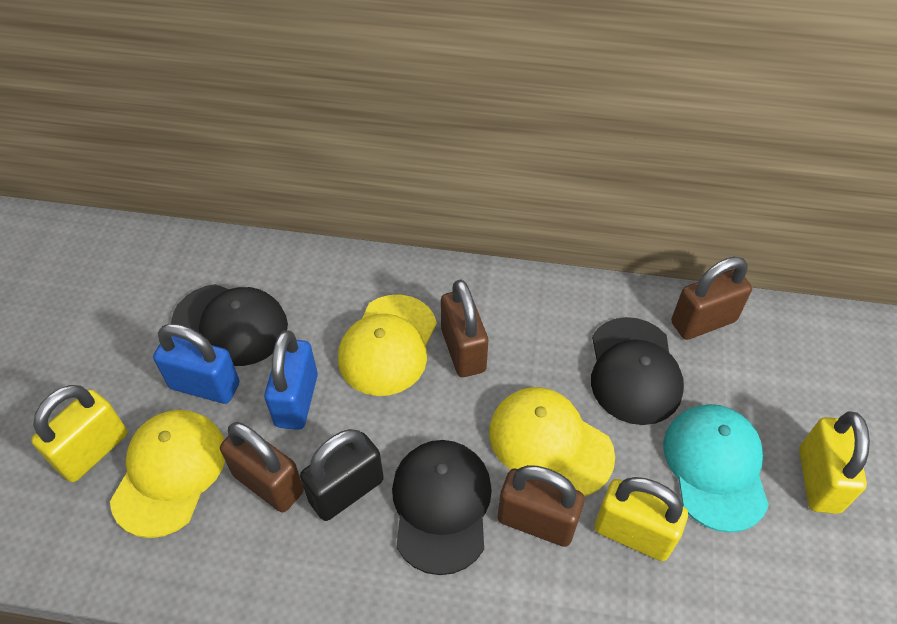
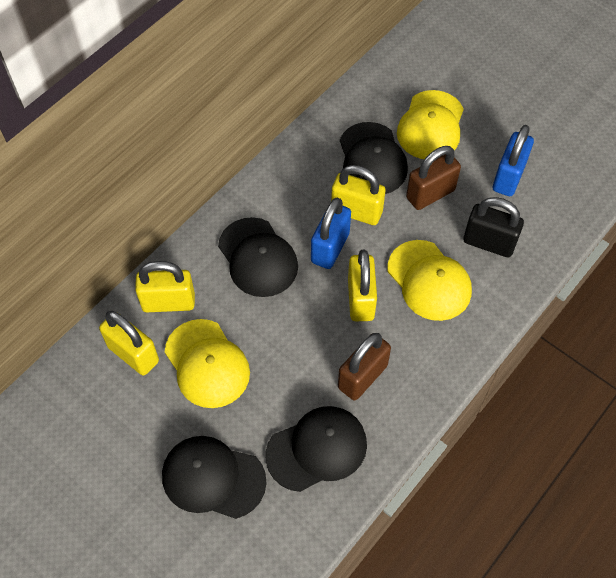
black cap: [171,284,288,366] [392,440,492,575] [591,317,684,425] = 3 -> [162,436,266,519] [218,217,298,297] [266,406,367,492] [340,122,408,194] = 4
brown padlock: [220,422,304,512] [441,279,488,377] [498,465,585,547] [671,257,752,340] = 4 -> [338,333,391,400] [406,146,461,210] = 2
turquoise cap: [663,404,769,533] = 1 -> none = 0
yellow padlock: [31,385,128,482] [594,477,688,561] [799,411,870,514] = 3 -> [99,311,159,375] [135,261,195,312] [331,165,386,225] [348,250,377,321] = 4

